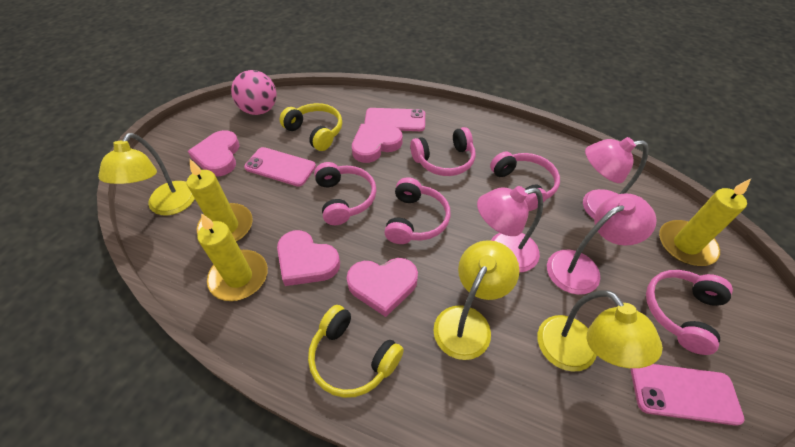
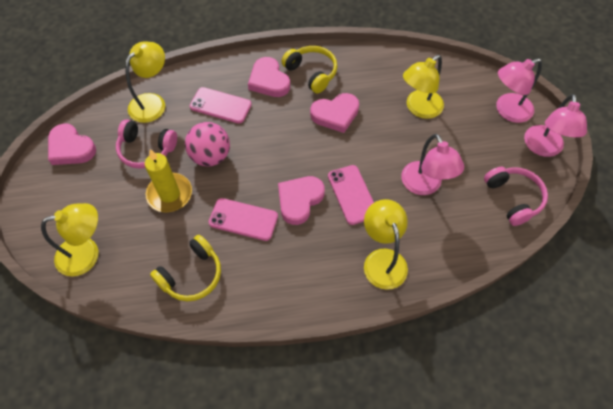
pink headphones: [314,162,376,225] [384,177,451,244] [410,127,476,176] [490,152,560,211] [646,270,733,355] = 5 -> [116,120,177,169] [484,167,548,226] = 2
yellow candle: [187,159,253,242] [197,213,268,301] [659,179,751,266] = 3 -> [145,149,192,212] = 1
yellow lamp: [98,133,195,215] [433,240,519,360] [538,290,663,372] = 3 -> [41,203,98,277] [125,41,165,123] [364,199,408,290] [403,55,444,119] = 4

